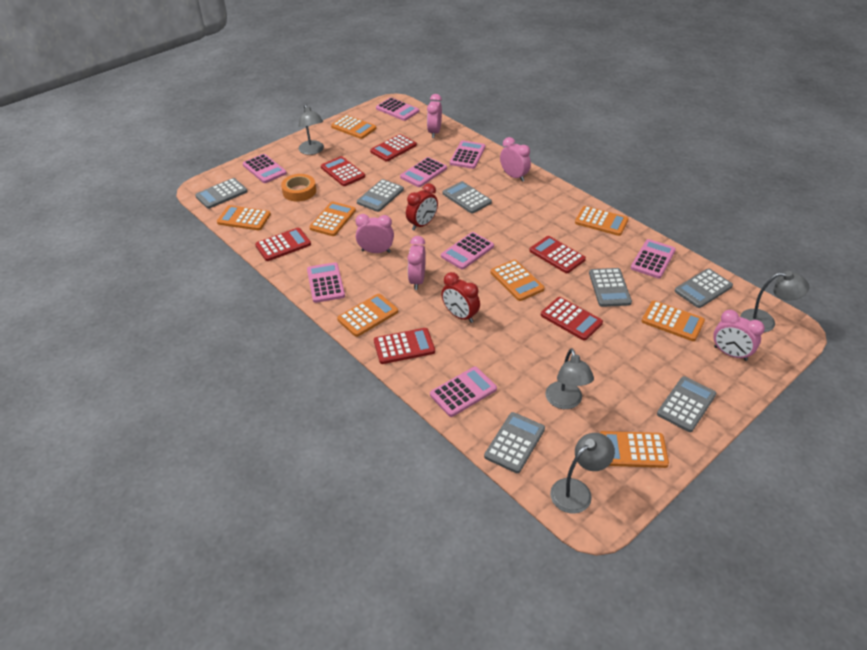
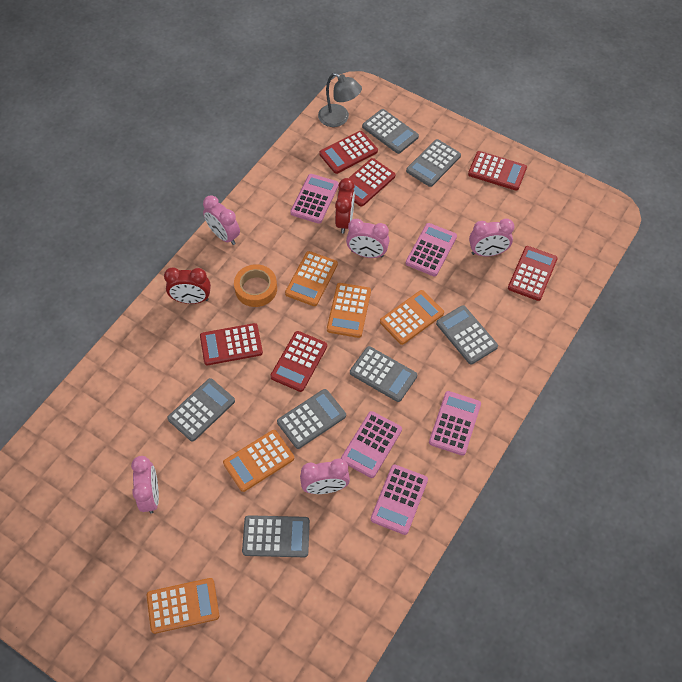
grey lamp: [298,104,324,155] [545,348,594,409] [550,433,615,514] [740,271,809,332] = 4 -> [318,73,362,127] = 1
orange calculator: [217,205,271,231] [309,202,356,236] [331,115,376,139] [337,294,398,337] [491,260,545,301] [575,206,629,236] [600,431,669,468] [642,301,705,341] = 8 -> [147,578,219,634] [223,430,294,492] [285,251,338,306] [327,283,371,338] [380,290,444,345] = 5
pink calculator: [243,154,287,183] [307,262,345,303] [376,98,419,121] [400,157,447,187] [430,367,497,417] [441,232,494,270] [450,140,485,169] [631,239,676,279] = 8 -> [290,174,339,224] [341,411,402,478] [371,464,428,535] [406,223,457,276] [429,391,481,456] = 5

